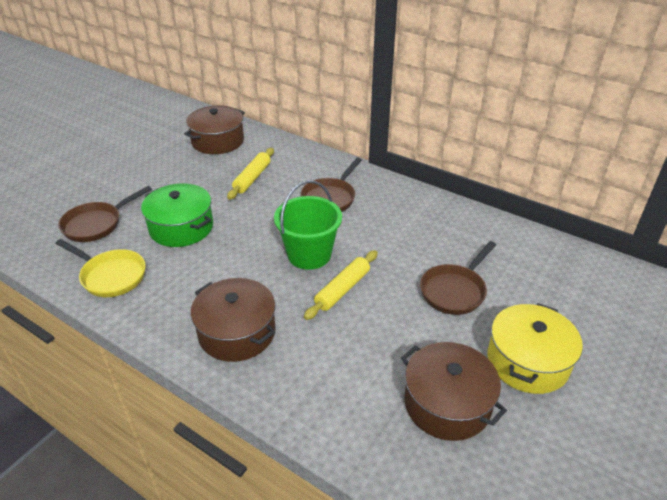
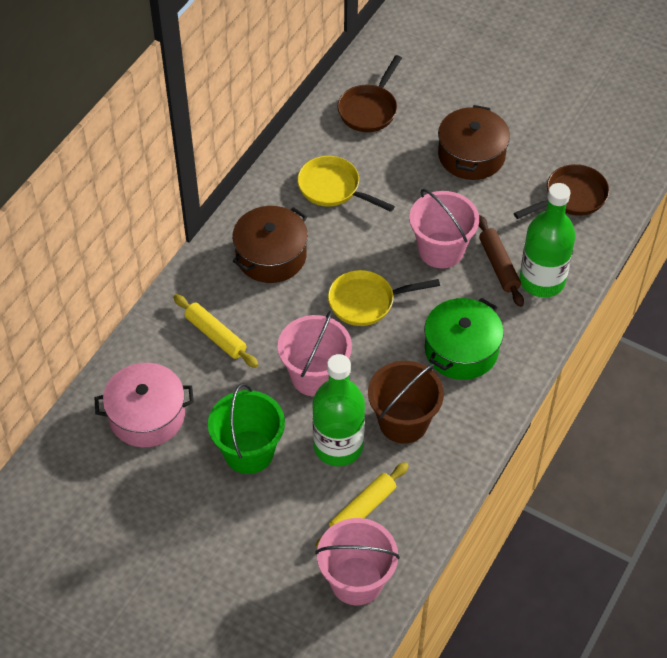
brown bucket: none = 0 -> [368,361,444,444] = 1
brown pan: [59,186,152,242] [301,158,362,212] [420,241,496,315] = 3 -> [338,55,402,132] [514,164,609,219] = 2
brown pot: [184,106,245,154] [191,278,276,362] [401,342,507,441] = 3 -> [232,206,308,283] [438,105,510,180] = 2
brown rolling pin: none = 0 -> [479,215,524,307] = 1
green bottle: none = 0 -> [312,354,365,466] [519,183,576,298] = 2
pink bucket: none = 0 -> [278,311,352,396] [315,518,400,605] [409,189,479,268] = 3
pink pot: none = 0 -> [94,363,194,447] = 1
yellow pan: [55,239,146,297] = 1 -> [297,156,395,212] [328,270,440,326] = 2
yellow pot: [488,303,583,394] = 1 -> none = 0

